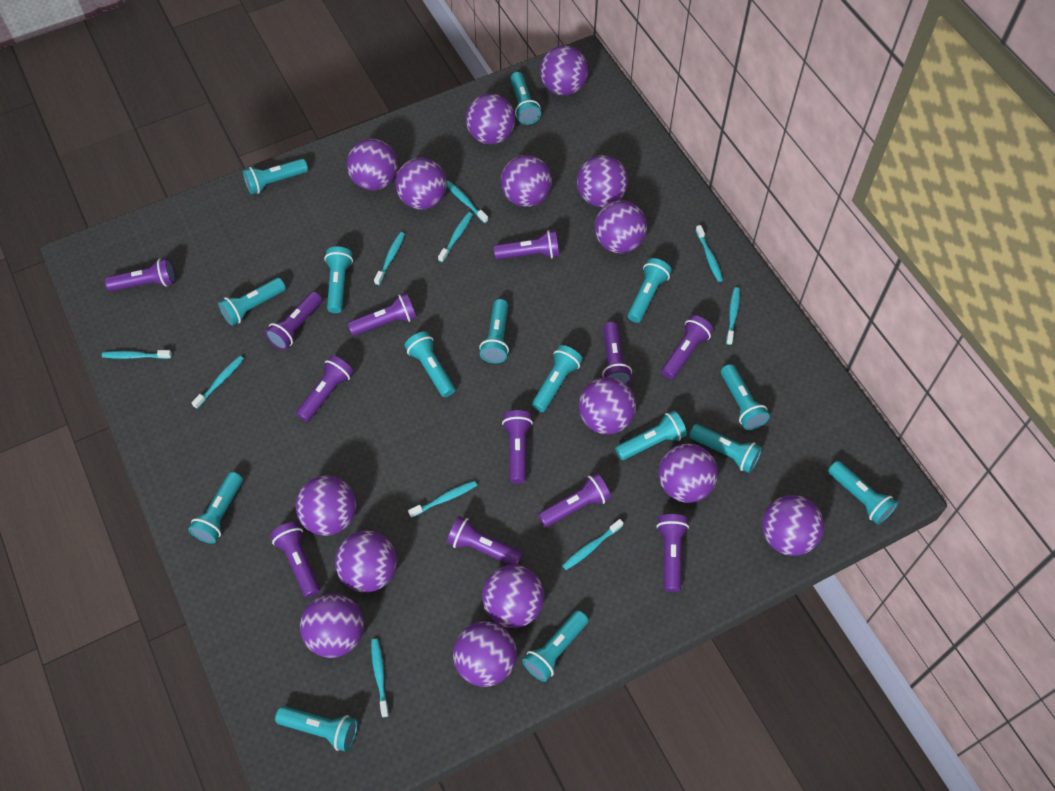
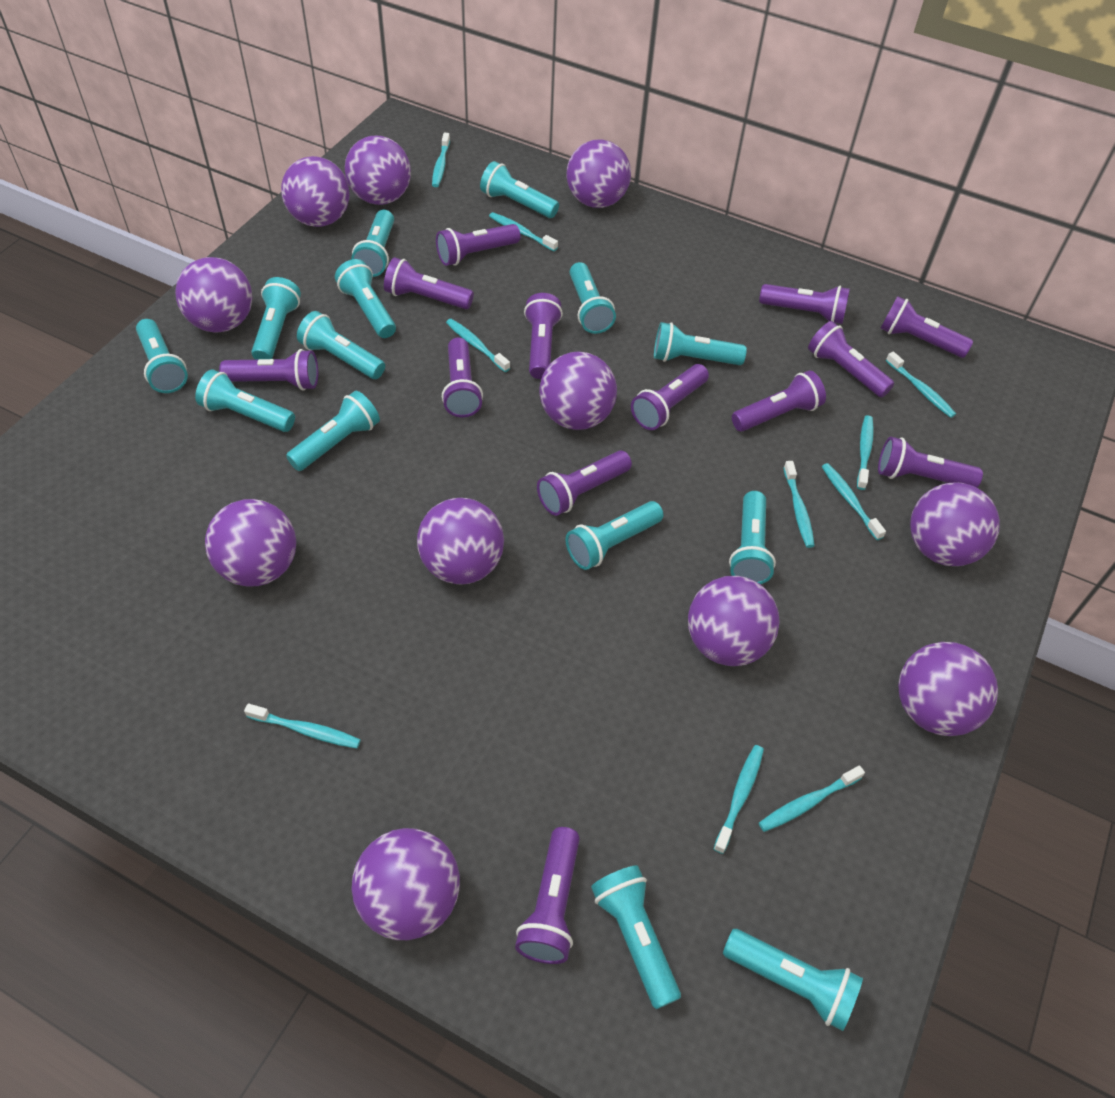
purple ball: [295,476,356,536] [300,593,364,658] [335,531,397,592] [347,139,398,190] [395,157,447,210] [453,621,517,687] [466,94,515,144] [482,565,545,628] [501,155,552,207] [540,45,588,95] [577,155,628,207] [579,377,636,434] [595,200,647,253] [658,444,718,503] [762,495,824,556] = 15 -> [175,257,253,332] [205,499,296,587] [281,156,350,227] [345,136,411,205] [352,828,460,940] [417,498,504,584] [539,351,617,430] [566,139,631,208] [688,576,780,666] [898,642,998,736] [910,483,1000,566] = 11
purple flashlight: [105,258,175,291] [265,291,322,350] [270,522,320,598] [296,355,354,422] [347,293,417,336] [447,516,523,565] [494,230,559,260] [502,410,533,484] [538,473,611,527] [602,322,632,384] [657,514,689,592] [661,315,714,380] = 12 -> [219,349,318,390] [384,257,474,309] [436,224,521,266] [442,337,483,417] [515,827,580,964] [524,293,563,379] [537,450,632,516] [631,364,709,430] [732,370,826,432] [759,284,850,324] [808,321,894,397] [878,437,983,487] [880,296,973,358] = 13
turquoise flashlight: [188,472,243,544] [218,278,286,326] [243,159,308,195] [275,706,358,752] [324,246,353,313] [404,331,455,397] [479,299,509,363] [510,72,541,125] [522,610,589,682] [532,345,583,412] [615,411,687,460] [628,258,672,323] [689,424,762,473] [721,364,770,430] [828,461,898,525] = 15 -> [136,319,188,393] [195,370,295,432] [251,277,301,360] [286,391,380,471] [297,311,385,379] [335,259,396,338] [351,210,394,277] [480,161,559,218] [566,501,664,570] [570,262,616,334] [591,865,681,1009] [654,322,747,365] [723,929,863,1031] [729,491,776,584] = 14

